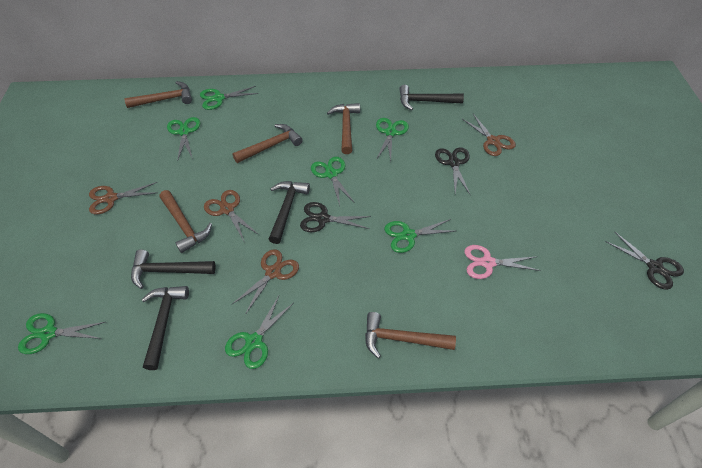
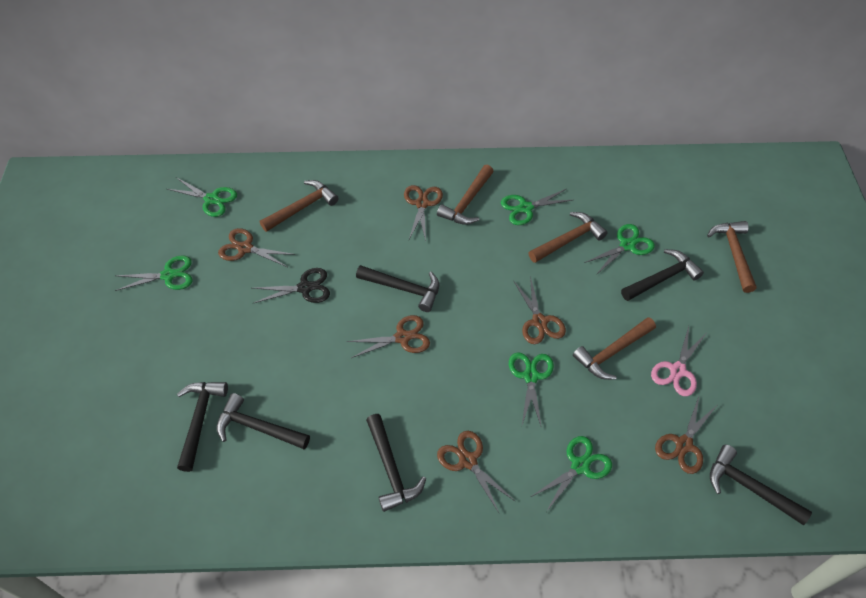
black hammer: [131,249,216,289] [141,286,189,370] [269,181,310,244] [399,85,464,110] = 4 -> [177,382,228,472] [216,393,310,450] [356,265,439,312] [366,414,426,512] [621,249,704,301] [710,445,812,525] = 6
black scissors: [300,202,371,232] [435,147,470,194] [605,232,684,290] = 3 -> [253,268,330,303] = 1
brown scissors: [89,182,157,214] [204,190,259,241] [232,249,299,313] [462,114,516,156] = 4 -> [218,228,295,267] [347,315,430,358] [404,185,443,241] [437,431,516,513] [513,276,566,344] [655,397,717,474] = 6
green scissors: [18,313,105,354] [167,117,200,161] [200,86,259,110] [225,296,294,369] [311,157,355,206] [376,118,409,161] [384,219,455,253] = 7 -> [115,255,192,291] [167,177,237,217] [501,189,573,225] [509,353,554,428] [531,436,612,512] [584,224,655,275] = 6

